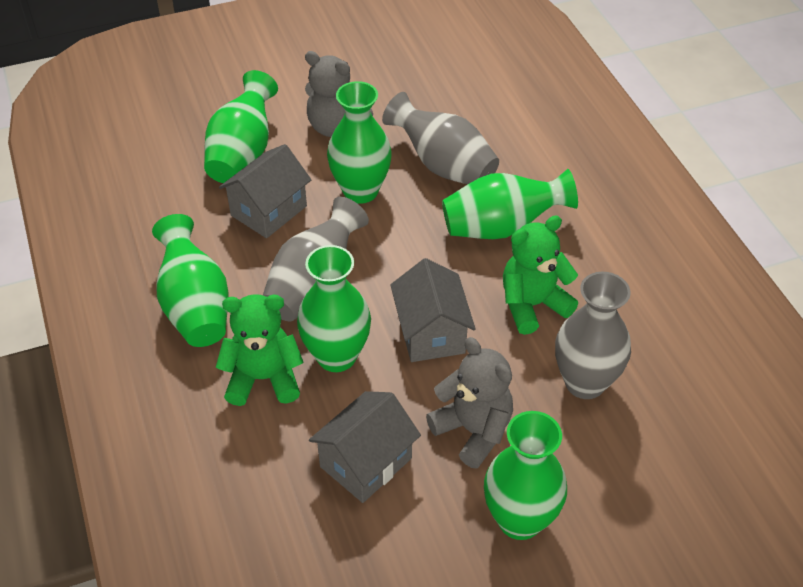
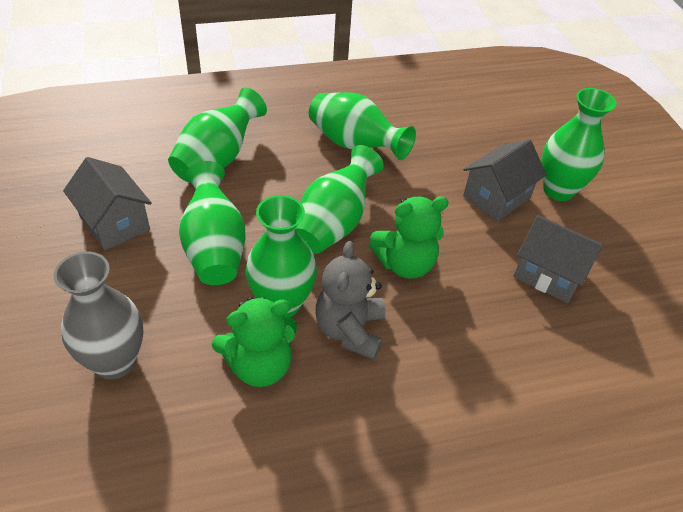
grey teddy bear: [305,51,373,137] [426,337,513,468] = 2 -> [315,241,385,360] = 1
grey vase: [263,197,369,322] [382,92,499,184] [555,272,631,399] = 3 -> [54,251,143,379] = 1

